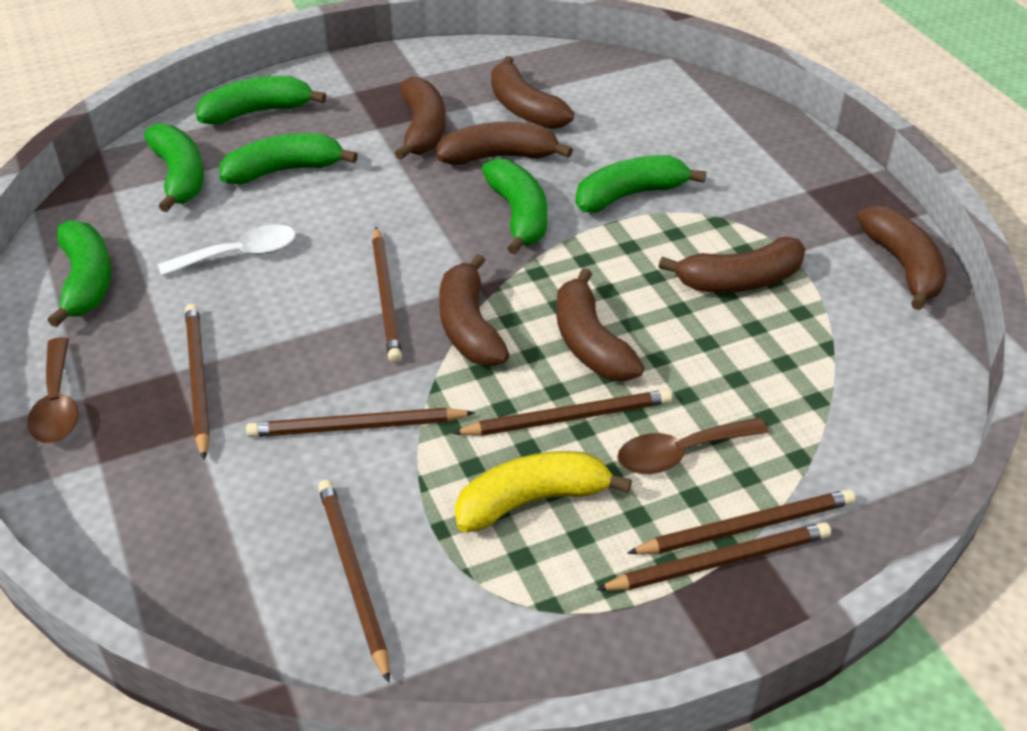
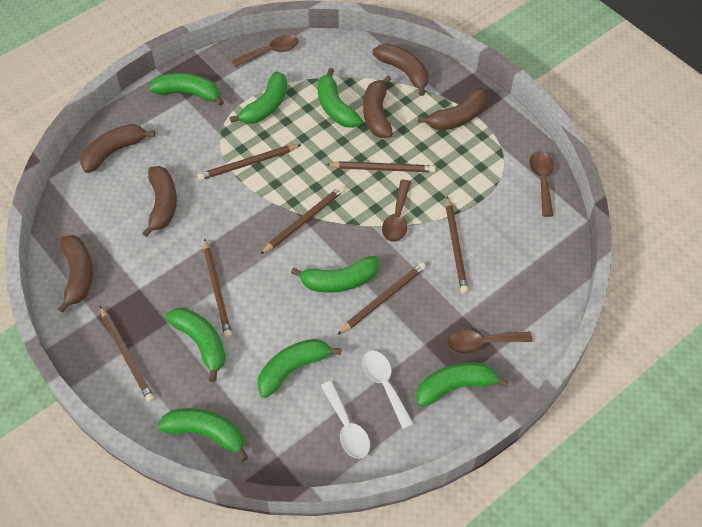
brown banana: [395,77,445,160] [436,122,573,165] [439,254,510,366] [491,56,574,129] [556,268,644,381] [659,237,806,293] [857,205,946,310] = 7 -> [58,235,93,313] [80,124,155,173] [142,166,177,237] [363,75,393,138] [373,44,429,96] [418,88,487,130] = 6
brown spoon: [27,337,78,443] [617,417,769,474] = 2 -> [231,35,299,67] [382,180,411,242] [447,330,532,354] [529,151,553,217] = 4
green banana: [47,220,111,327] [144,123,204,212] [196,76,327,125] [219,133,358,185] [482,158,547,255] [576,155,706,213] = 6 -> [149,73,224,106] [158,408,248,461] [165,308,226,382] [230,71,287,124] [257,339,342,398] [291,256,379,293] [318,68,362,128] [416,362,509,407] = 8
white spoon: [158,224,296,276] = 1 -> [321,381,370,459] [362,351,414,429] = 2
yellow banana: [455,451,632,532] = 1 -> none = 0

